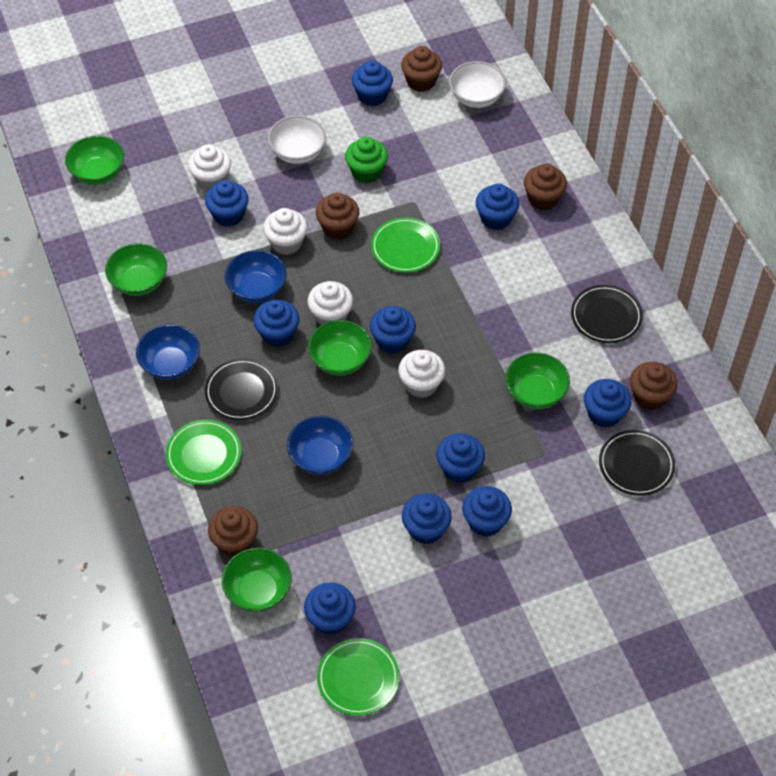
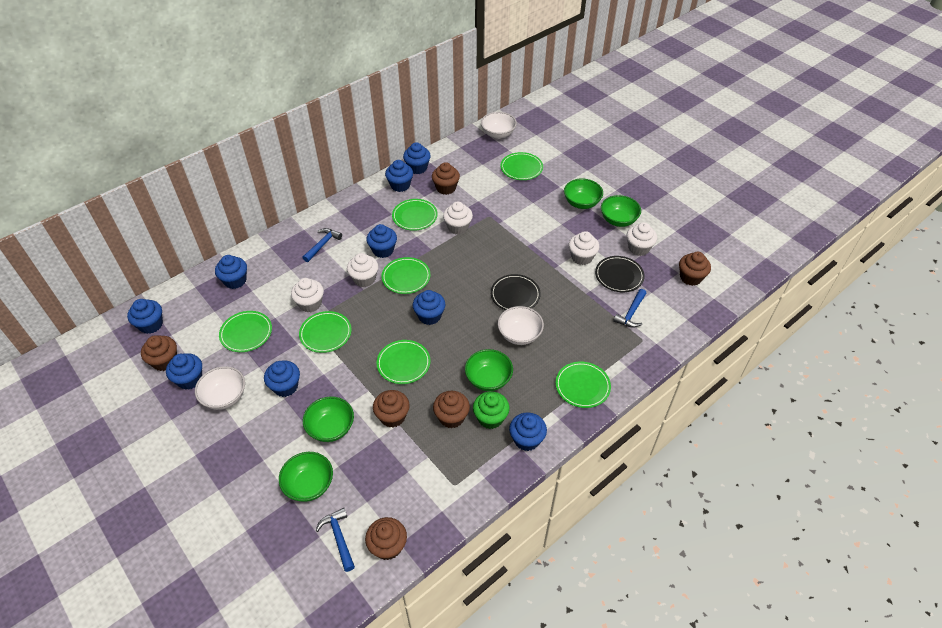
black plate: [205,358,278,421] [571,285,643,343] [599,430,675,496] = 3 -> [491,274,541,310] [595,256,645,292] = 2
blue bowl: [136,324,200,380] [225,250,287,303] [287,416,353,475] = 3 -> none = 0
blue cupcake: [205,180,249,227] [253,300,300,347] [304,582,356,635] [352,60,393,106] [370,306,416,354] [402,493,452,544] [436,433,485,483] [462,486,512,537] [475,183,519,230] [584,379,631,428] = 10 -> [127,299,163,334] [166,353,202,390] [215,255,247,289] [264,361,300,397] [366,224,397,258] [385,160,413,192] [403,142,431,174] [413,290,446,325] [509,412,547,451] = 9
blue hammer: none = 0 -> [303,228,342,262] [316,508,355,572] [613,289,646,328] = 3
brown cupcake: [208,506,258,557] [316,193,360,240] [401,46,442,92] [524,164,567,210] [630,362,677,410] = 5 -> [141,335,177,371] [365,517,407,560] [373,390,410,428] [432,162,460,195] [433,391,470,428] [679,252,711,286] = 6
green plate: [166,420,241,485] [317,638,399,716] [371,217,440,273] = 3 -> [219,311,272,352] [299,311,352,353] [376,340,430,384] [381,257,431,294] [392,199,438,231] [501,152,543,180] [555,362,611,408] = 7
white bowl: [268,115,326,164] [449,61,506,108] = 2 -> [195,366,245,410] [481,112,517,139] [498,306,544,345] = 3
white cupcake: [188,144,231,191] [263,208,307,255] [307,281,353,325] [398,350,445,398] = 4 -> [291,278,324,312] [347,253,378,287] [443,202,473,235] [569,231,599,265] [627,222,657,256] = 5

